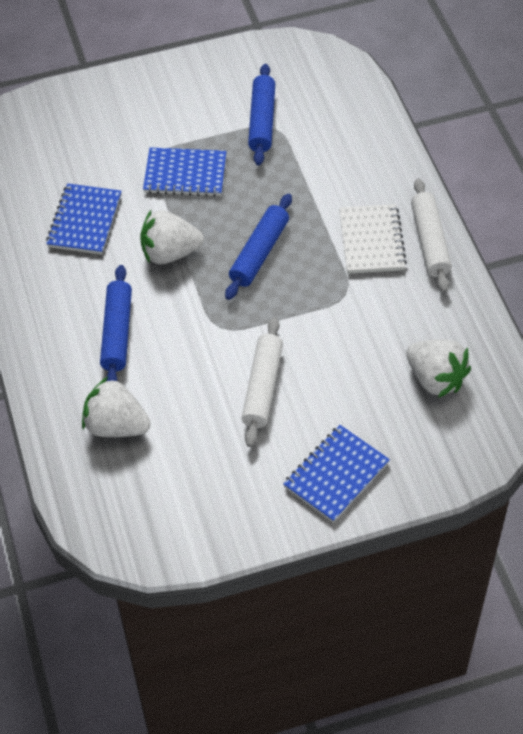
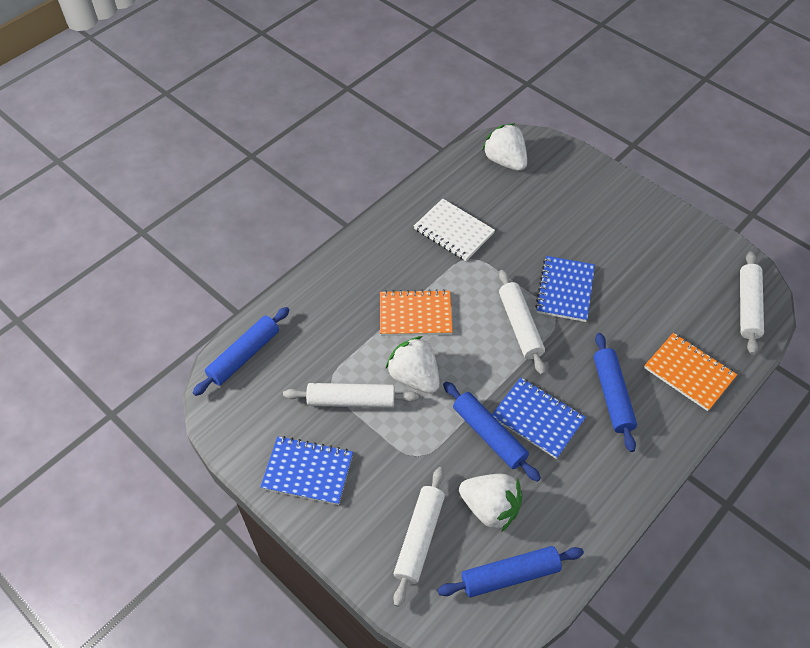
blue rolling pin: [100,265,132,381] [225,194,292,300] [248,64,275,166] = 3 -> [193,307,290,396] [438,546,584,597] [443,381,541,482] [594,333,637,452] = 4
orange notebook: none = 0 -> [380,289,453,336] [644,333,737,411] = 2
white rolling pin: [242,317,283,447] [411,178,452,293] = 2 -> [283,383,419,408] [393,467,445,607] [499,270,546,375] [740,251,764,355] = 4

